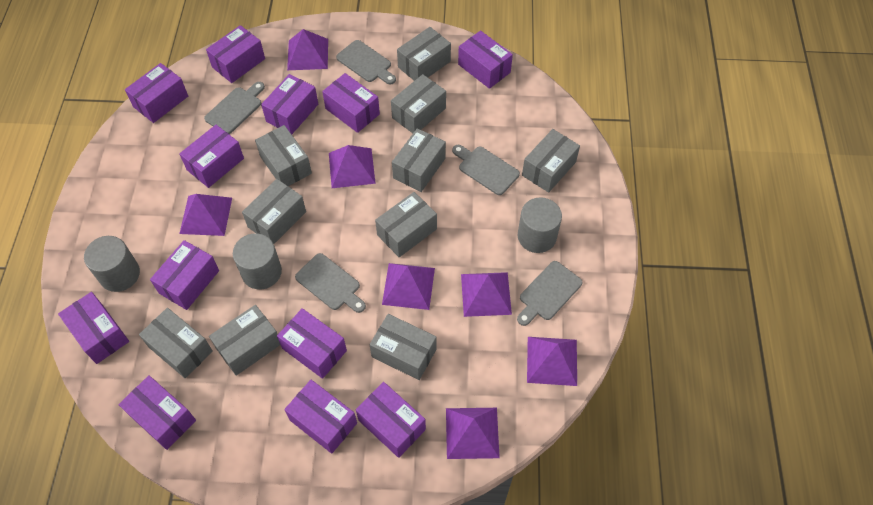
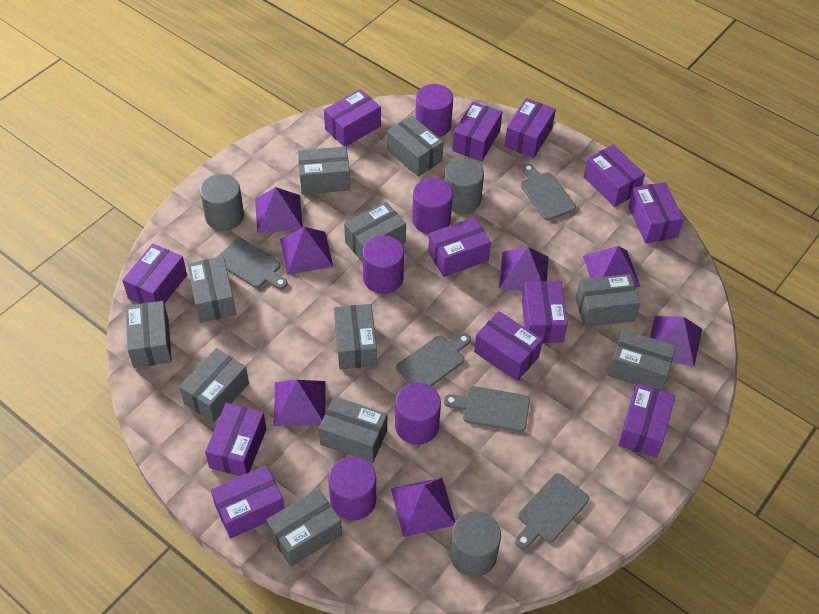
grey box: [139,308,213,379] [209,305,280,376] [242,179,306,244] [255,125,312,186] [369,314,437,380] [375,192,437,257] [391,74,446,133] [392,128,446,192] [397,27,451,81] [522,129,580,193] = 10 -> [125,301,172,368] [179,348,249,423] [187,256,236,323] [266,488,342,567] [298,146,350,195] [319,396,387,463] [334,304,377,369] [344,202,406,263] [387,116,444,177] [576,274,641,327] [608,329,676,391] = 11
purple cylinder: none = 0 -> [328,456,376,521] [363,236,404,294] [395,383,441,445] [412,178,453,234] [415,84,453,137] = 5

